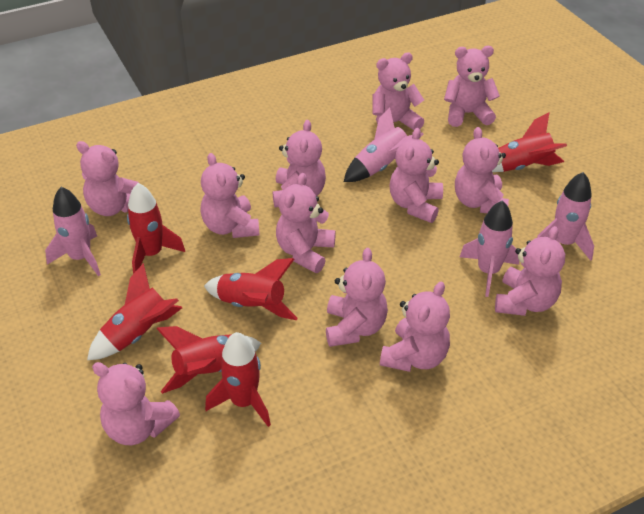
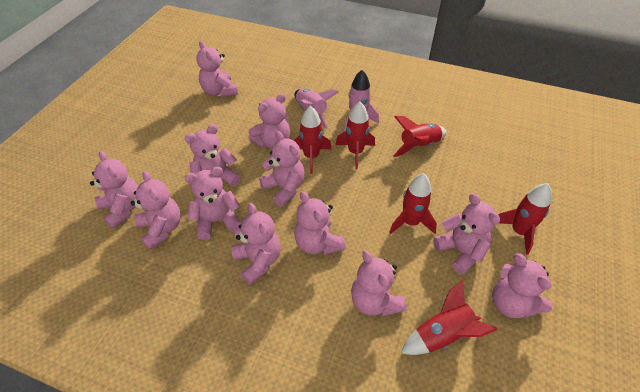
pink rocket: [45,187,101,276] [344,107,424,182] [460,200,519,297] [537,172,594,261] = 4 -> [294,89,339,129] [344,70,379,132] = 2

